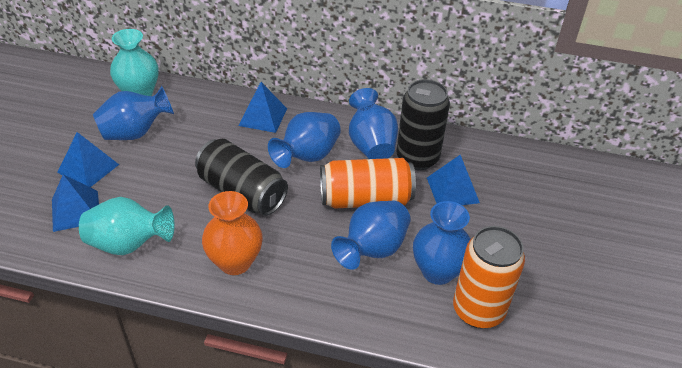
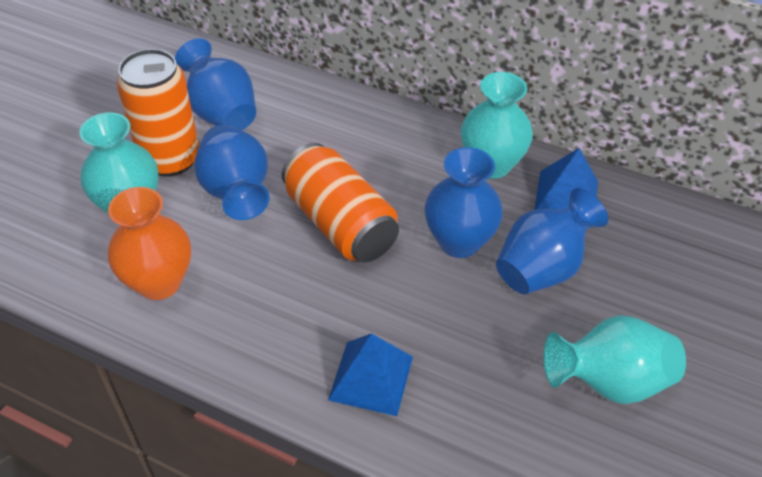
black can: [195,139,288,216] [396,79,450,170] = 2 -> none = 0
blue pyramid: [52,174,99,232] [57,132,119,187] [238,82,287,133] [427,155,480,205] = 4 -> [328,333,413,416] [534,148,598,210] = 2
blue vase: [93,86,174,140] [268,112,341,168] [331,201,410,270] [349,88,398,159] [413,201,470,285] = 5 -> [175,38,256,130] [194,125,269,220] [425,147,503,258] [496,188,608,294] = 4
turquoise vase: [79,197,175,255] [110,29,159,96] = 2 -> [79,112,159,214] [461,72,533,179] [544,315,686,404] = 3

